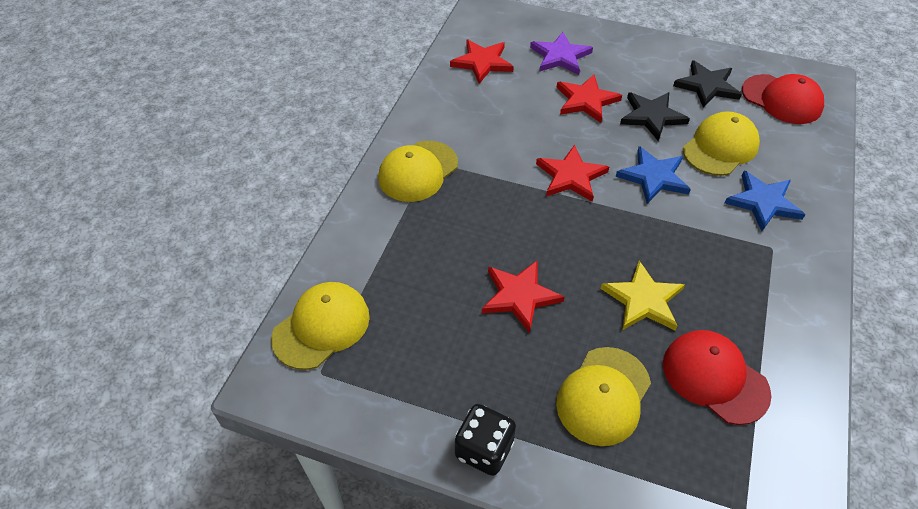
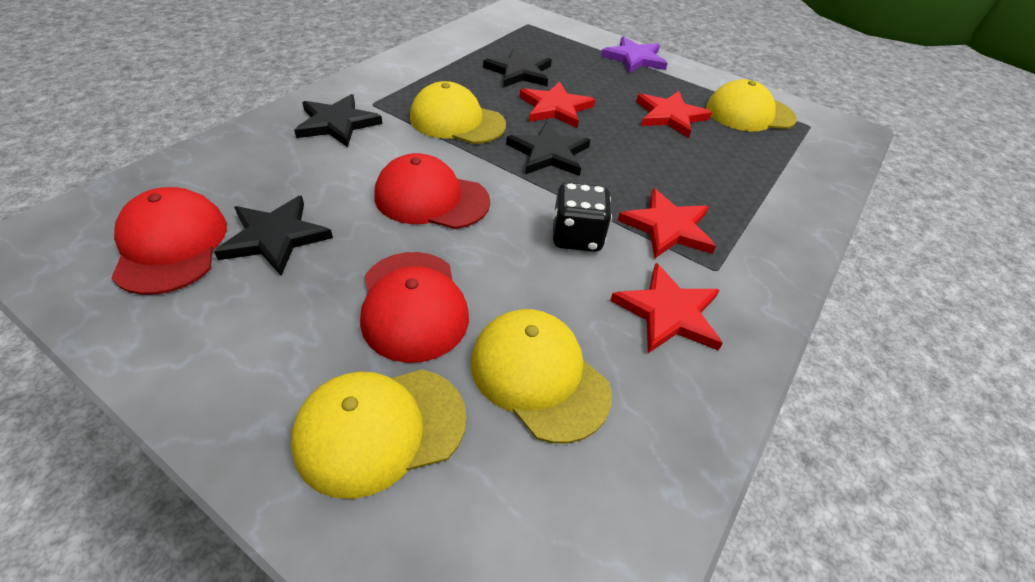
black star: [620,92,690,141] [673,60,742,108] = 2 -> [214,196,333,276] [294,94,382,147] [483,48,552,88] [506,122,590,176] = 4
blue star: [616,146,691,204] [725,170,805,231] = 2 -> none = 0
red cap: [663,330,771,425] [742,74,824,124] = 2 -> [111,187,227,295] [360,252,469,363] [374,153,490,229] = 3
yellow star: [601,261,685,331] = 1 -> none = 0

